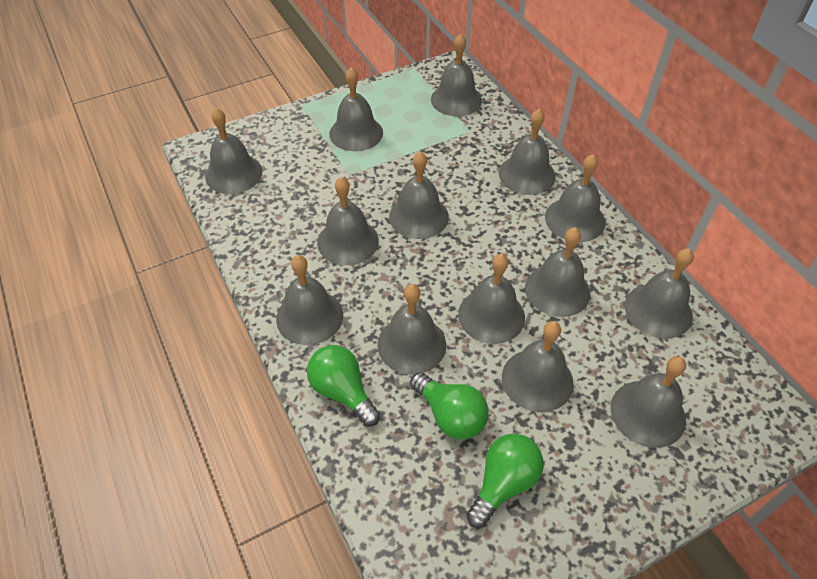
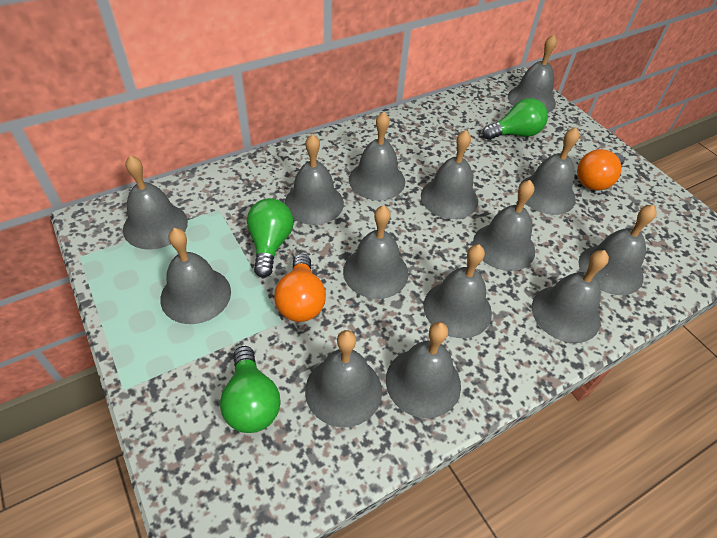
orange light bulb: none = 0 -> [274,254,326,322] [577,149,624,190] = 2

